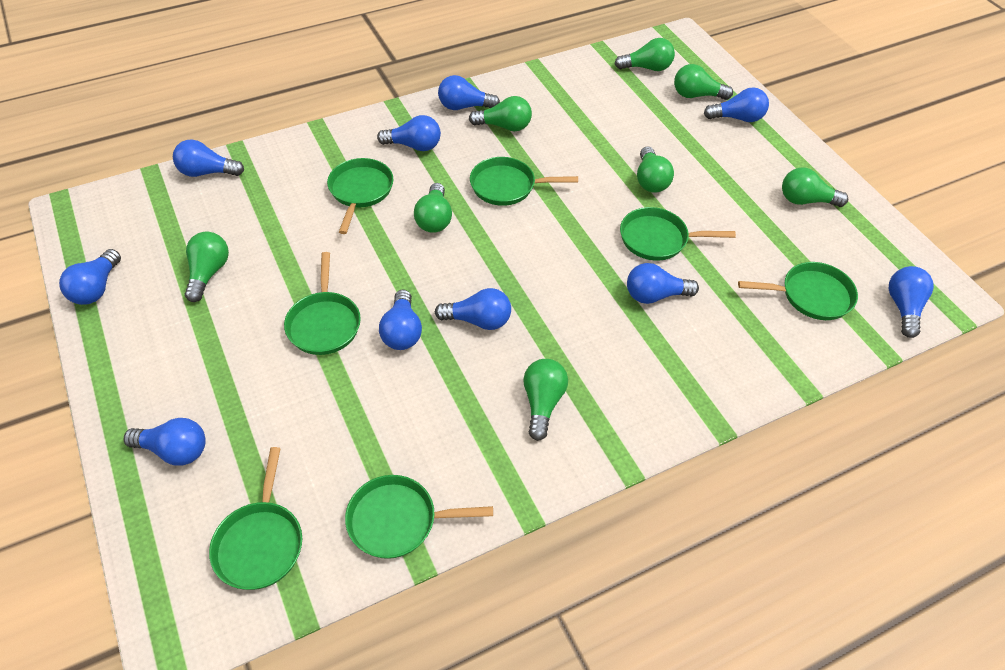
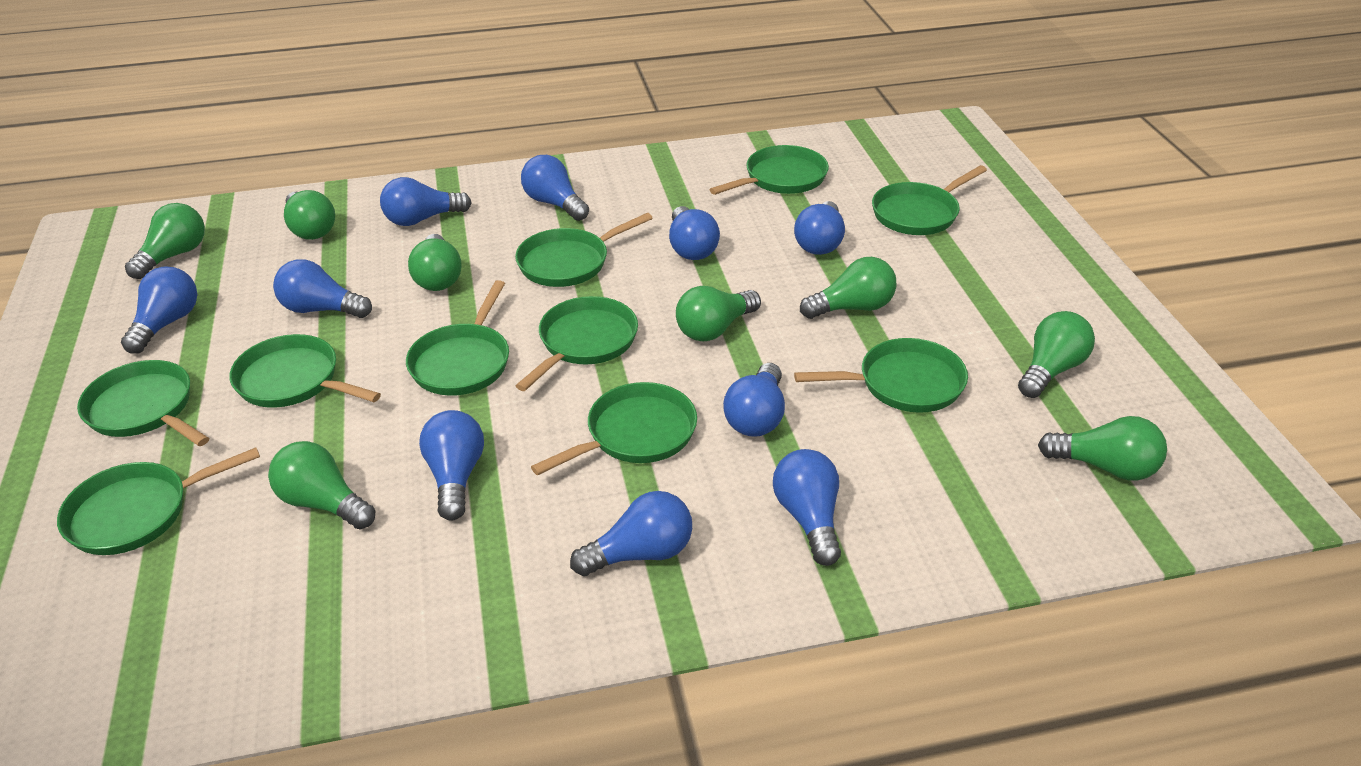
green pan: [209,447,302,590] [284,252,361,355] [327,158,394,234] [345,475,493,559] [470,157,578,206] [620,207,736,261] [738,262,858,320] = 7 -> [57,447,260,555] [77,360,209,446] [229,334,381,408] [406,280,509,396] [515,213,653,287] [516,296,638,391] [531,382,697,475] [709,145,829,195] [794,338,968,413] [872,165,987,235] = 10

